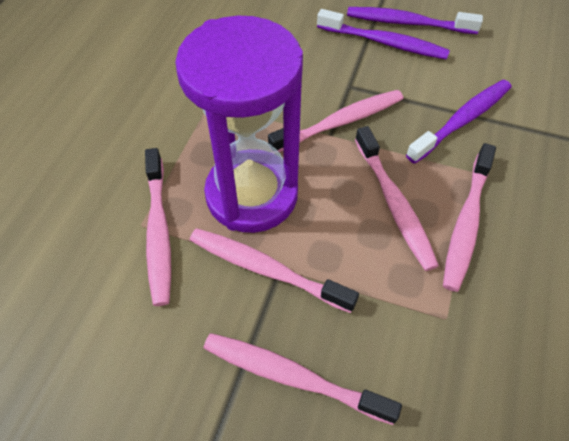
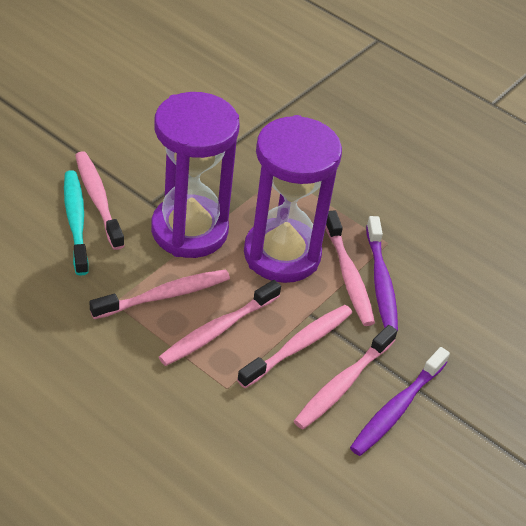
purple hourglass: [175,16,303,233] = 1 -> [151,92,240,258] [244,115,342,283] = 2
purple toothbrush: [317,9,450,60] [347,7,483,34] [406,80,511,164] = 3 -> [350,347,450,456] [366,216,398,331] = 2
turquoise toothbrush: none = 0 -> [64,170,89,276] = 1

